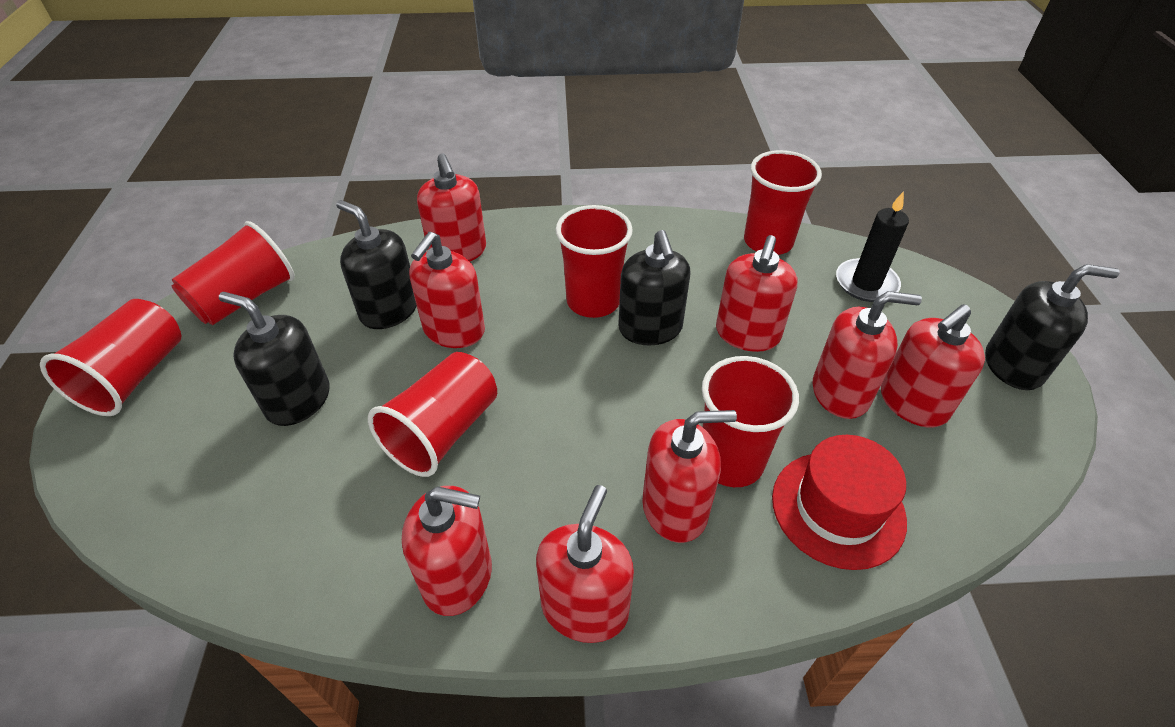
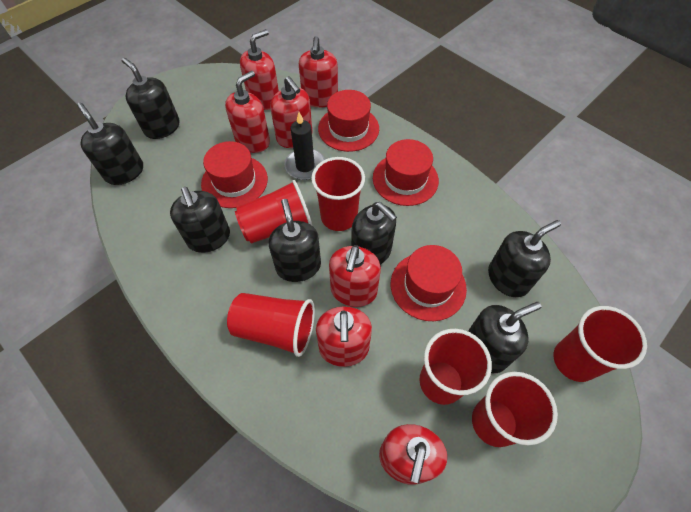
black soap dispenser: [219,291,330,426] [336,200,417,329] [618,230,691,345] [985,264,1120,390] = 4 -> [77,103,143,185] [122,58,180,139] [170,187,230,253] [269,199,321,282] [351,202,397,265] [468,302,541,373] [488,220,561,297] = 7
red hat: [772,435,907,570] = 1 -> [201,141,268,208] [318,90,379,152] [373,139,439,206] [391,245,467,321] = 4
red soap dispenser: [402,486,492,616] [409,232,485,348] [417,153,486,262] [536,485,634,643] [642,410,737,543] [716,235,798,352] [813,291,922,419] [881,304,985,427] = 8 -> [225,71,270,153] [240,29,279,110] [270,76,312,148] [299,36,338,108] [316,306,372,367] [329,245,381,307] [379,424,447,485] = 7

